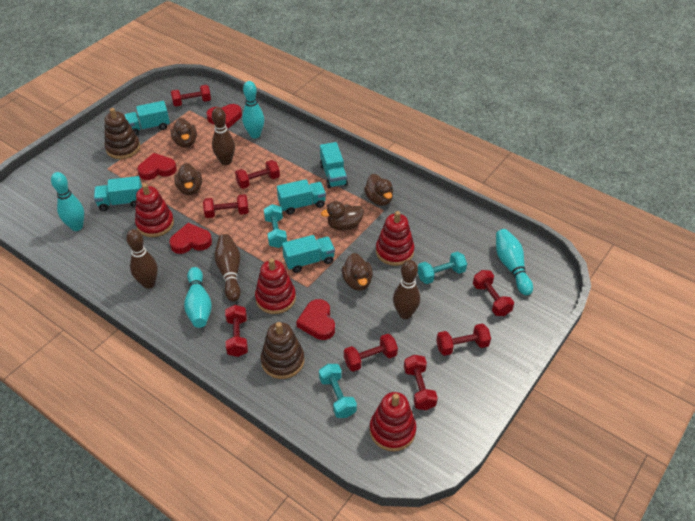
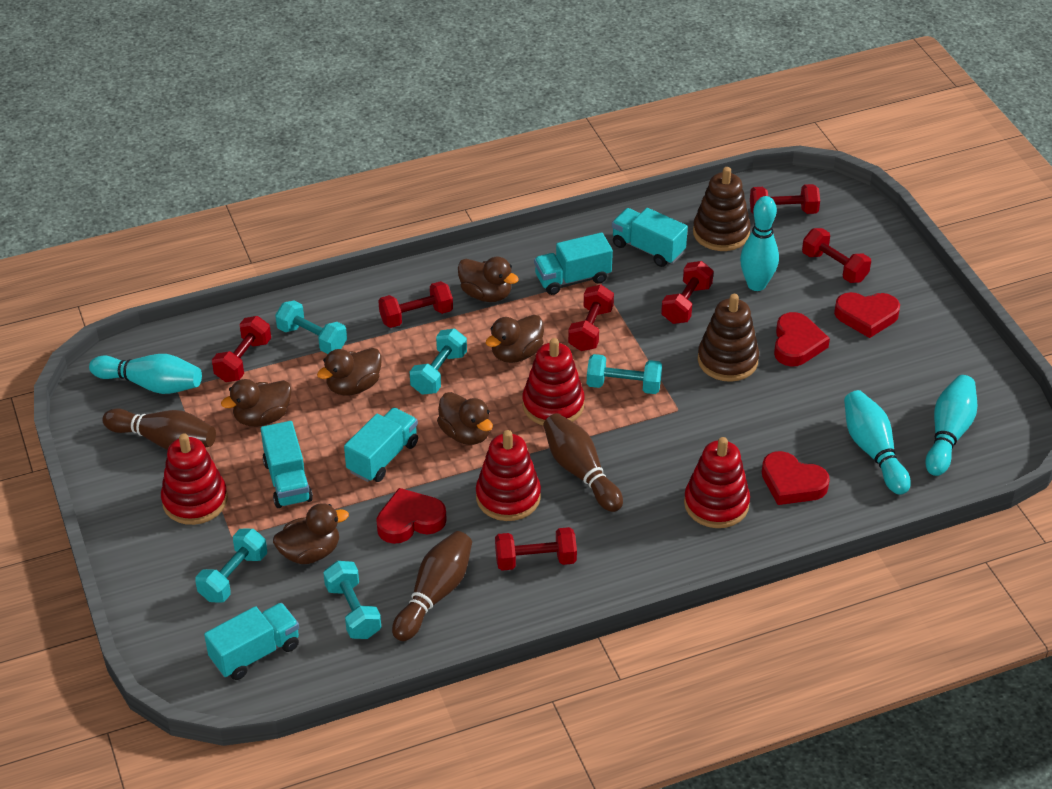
brown bowling pin: [126,229,158,289] [212,107,235,165] [214,234,241,302] [393,260,420,319] = 4 -> [102,408,216,450] [392,531,472,641] [543,413,623,512] = 3
brown duck: [171,118,197,148] [174,163,202,195] [321,201,364,231] [342,253,373,290] [364,174,393,206] = 5 -> [221,379,292,427] [273,503,349,564] [317,348,382,396] [437,392,493,445] [458,257,519,302] [486,315,544,363] = 6
red dumbbell: [171,85,211,107] [203,194,249,218] [225,305,248,357] [235,160,280,189] [344,334,398,372] [404,355,438,410] [436,323,491,356] [473,270,514,316] = 8 -> [212,316,271,382] [378,281,453,328] [495,527,577,571] [568,285,614,351] [661,261,714,324] [750,184,820,215] [802,228,871,283] = 7
turquoise dumbbell: [264,204,287,248] [319,364,357,418] [418,252,467,284] = 3 -> [195,529,267,603] [275,300,347,354] [323,561,381,639] [410,329,467,395] [587,354,662,394] = 5

